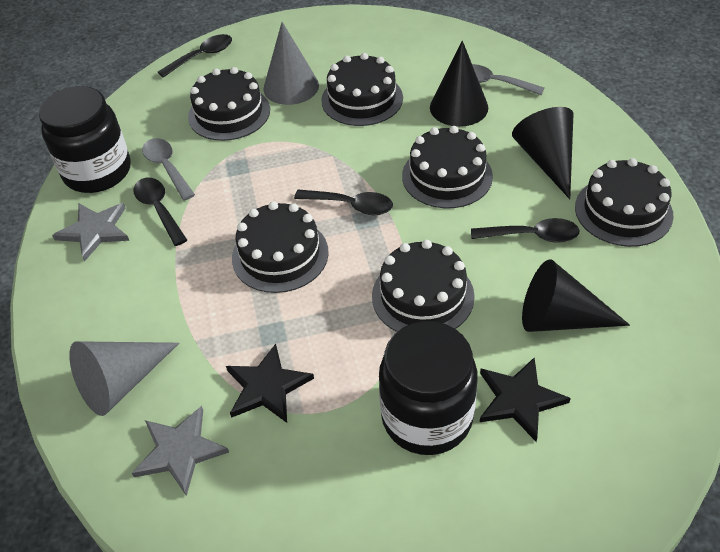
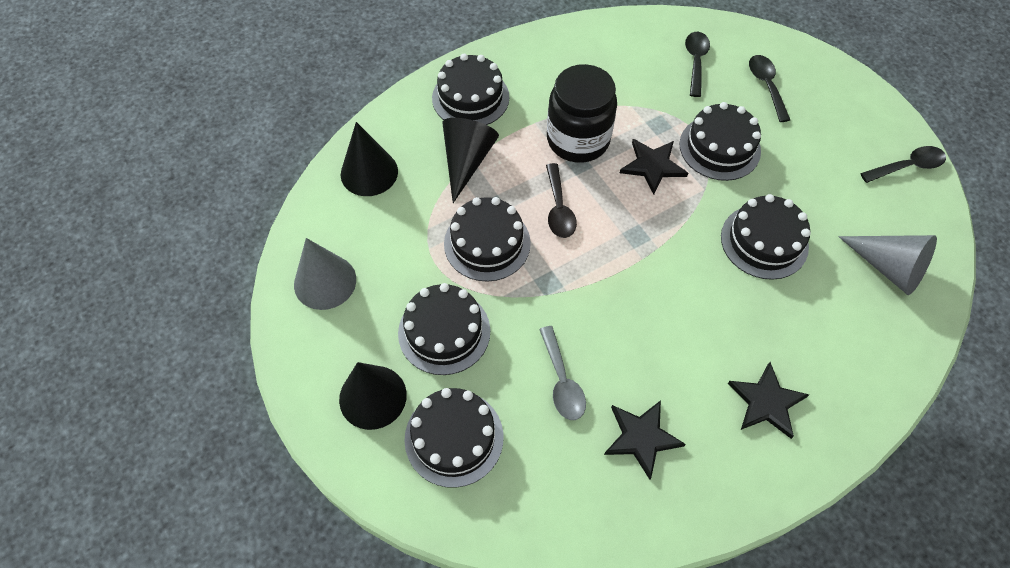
black jar: [39,86,131,193] [379,321,478,455] = 2 -> [547,64,617,163] = 1
black star: [226,344,314,423] [480,357,571,442] = 2 -> [604,400,686,480] [620,139,688,194] [728,362,809,439] = 3
grey spoon: [142,138,195,201] [472,64,544,95] = 2 -> [539,326,586,420] = 1
grey star: [52,203,129,262] [132,406,229,496] = 2 -> none = 0

